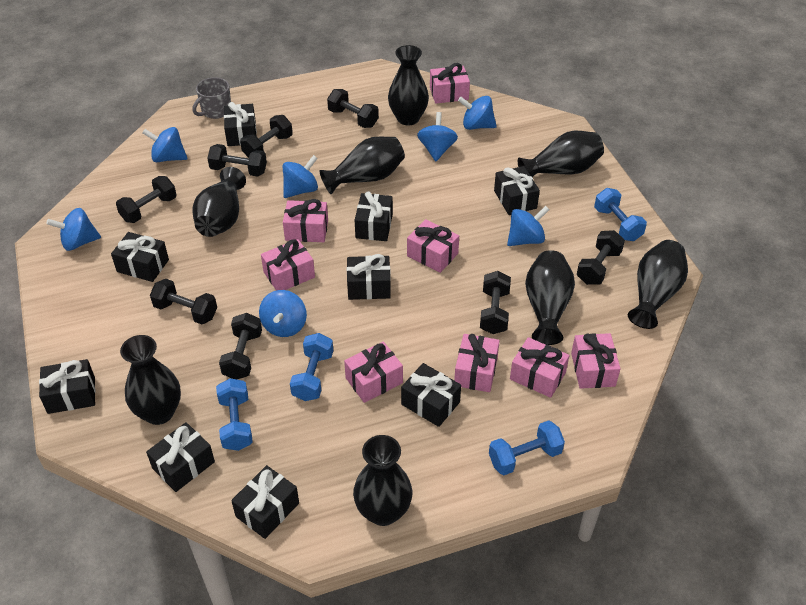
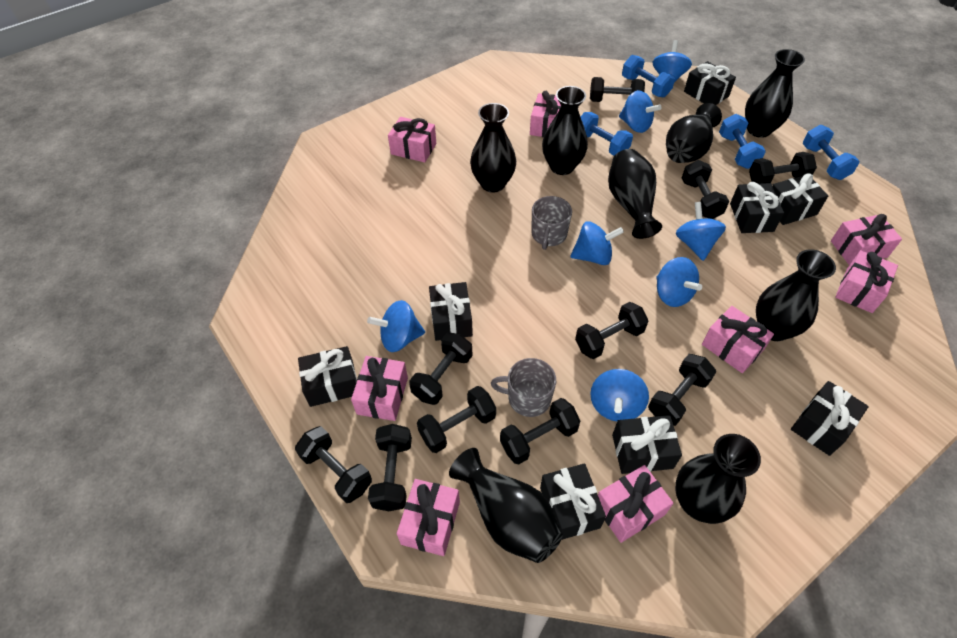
black dumbbell: [116,176,177,223] [150,279,217,324] [207,144,267,177] [219,313,262,379] [240,115,293,158] [327,89,379,128] [480,271,511,334] [577,230,625,285] = 8 -> [295,426,372,503] [368,424,412,511] [409,333,473,405] [417,386,496,453] [500,398,580,465] [575,302,649,359] [590,77,645,102] [648,354,716,426] [682,160,729,219] [749,152,817,184] = 10
black gift: [39,359,96,414] [111,232,169,282] [146,422,215,492] [224,102,257,146] [231,465,299,539] [347,254,391,300] [355,191,393,241] [401,363,461,427] [494,166,540,215] = 9 -> [298,346,357,407] [429,282,473,341] [540,463,606,540] [612,415,682,474] [684,61,736,105] [730,182,784,233] [772,173,828,225] [791,381,869,456] = 8
grey mug: [192,77,231,119] = 1 -> [491,358,556,417] [532,196,572,250] = 2

